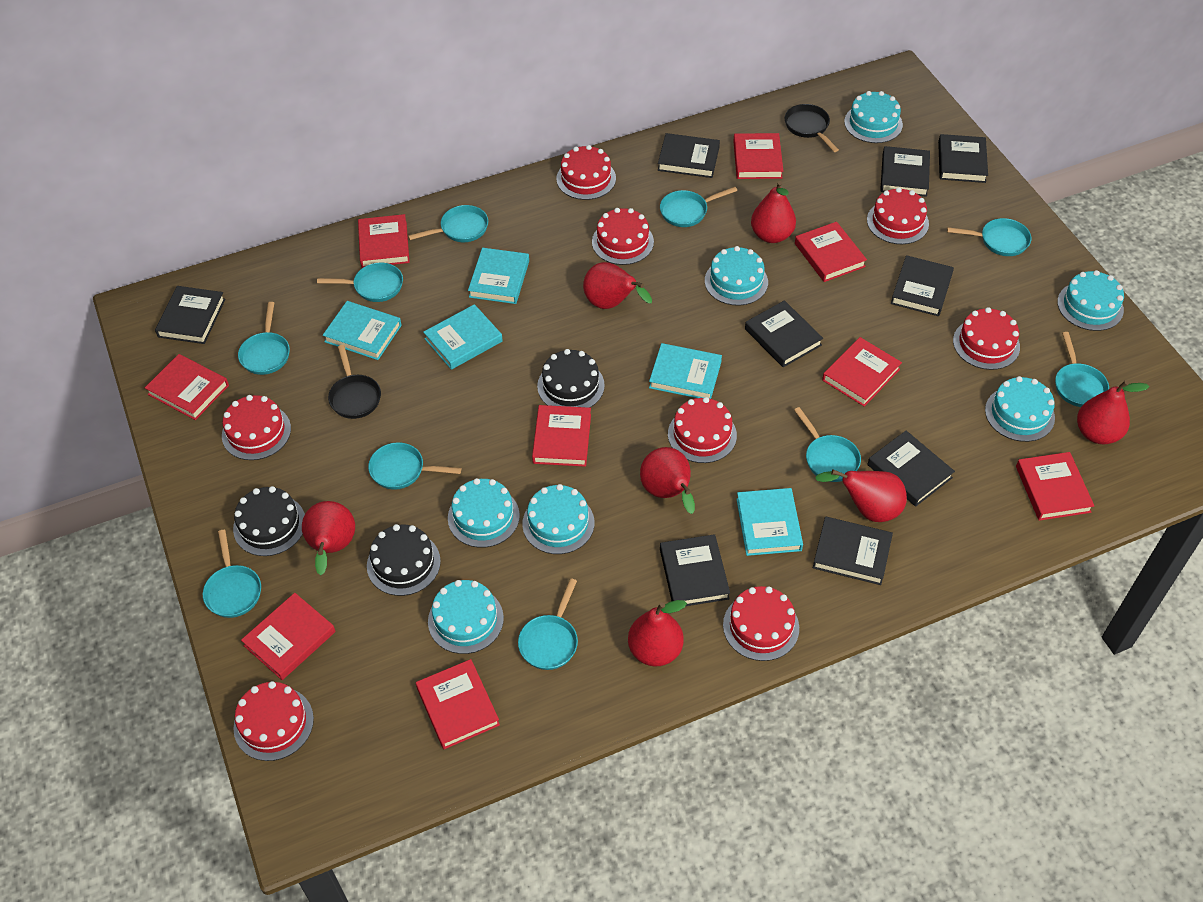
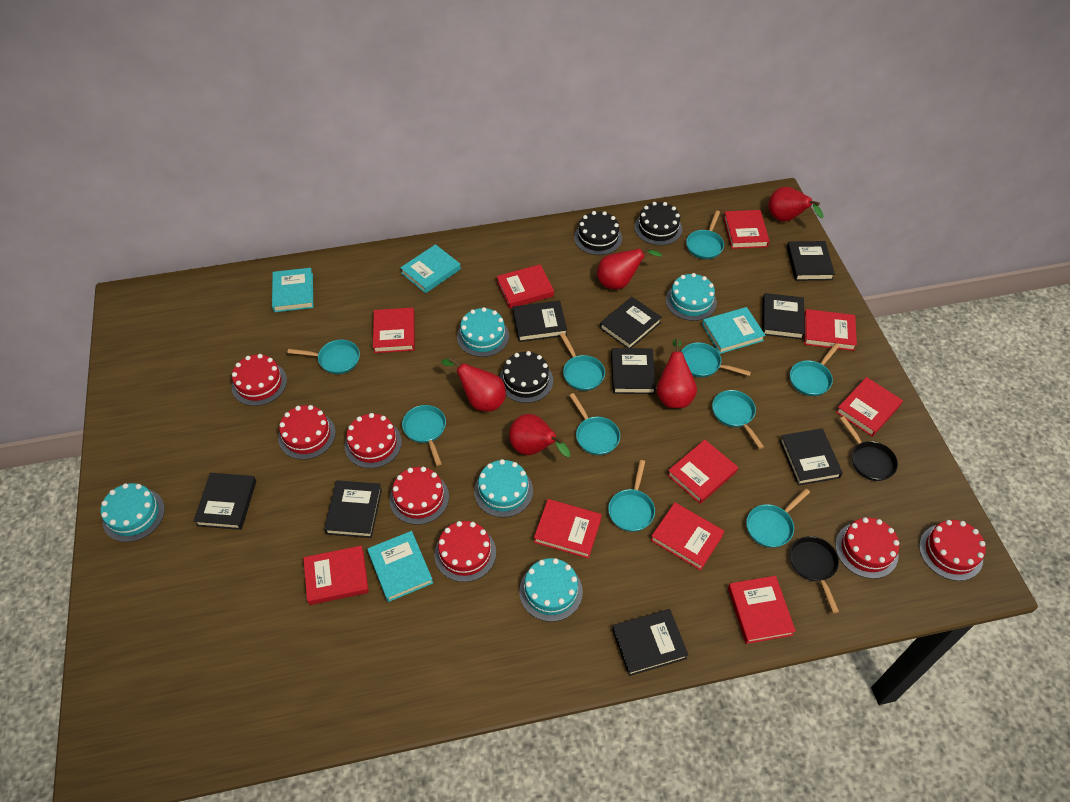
red book: [145,354,229,420] [241,593,336,680] [358,214,410,268] [416,659,500,749] [532,405,591,467] [733,133,783,179] [795,222,867,282] [822,337,902,407] [1016,452,1094,521] = 9 -> [303,546,369,605] [373,308,415,353] [497,264,554,309] [534,499,602,559] [651,502,725,570] [667,440,738,504] [723,210,770,249] [728,576,796,644] [804,309,857,351] [836,377,903,437] = 10
red cake: [222,395,291,460] [233,681,314,761] [556,145,616,200] [592,208,654,265] [668,397,737,463] [723,586,799,661] [867,187,929,244] [953,307,1020,370] = 8 -> [232,354,287,406] [278,405,336,460] [344,413,402,468] [390,467,449,525] [434,521,496,582] [835,517,899,579] [919,520,986,581] = 7
red pear: [302,501,355,575] [583,262,652,309] [628,600,687,666] [640,447,695,514] [751,181,796,243] [815,470,907,522] [1077,380,1149,444] = 7 -> [442,358,506,412] [509,414,570,457] [597,246,662,289] [656,339,697,408] [768,187,823,222] = 5
turquoise book: [323,301,402,360] [423,304,503,370] [468,248,529,304] [649,343,722,399] [736,488,803,556] = 5 -> [272,268,313,312] [367,531,433,602] [400,244,461,293] [702,307,765,354] = 4
turquoise cake: [428,580,504,654] [448,478,520,548] [522,484,594,554] [705,246,768,306] [844,91,903,143] [985,376,1055,442] [1057,270,1124,331] = 7 -> [101,483,165,542] [457,307,509,357] [474,459,533,517] [519,558,583,622] [666,273,717,321] = 5

